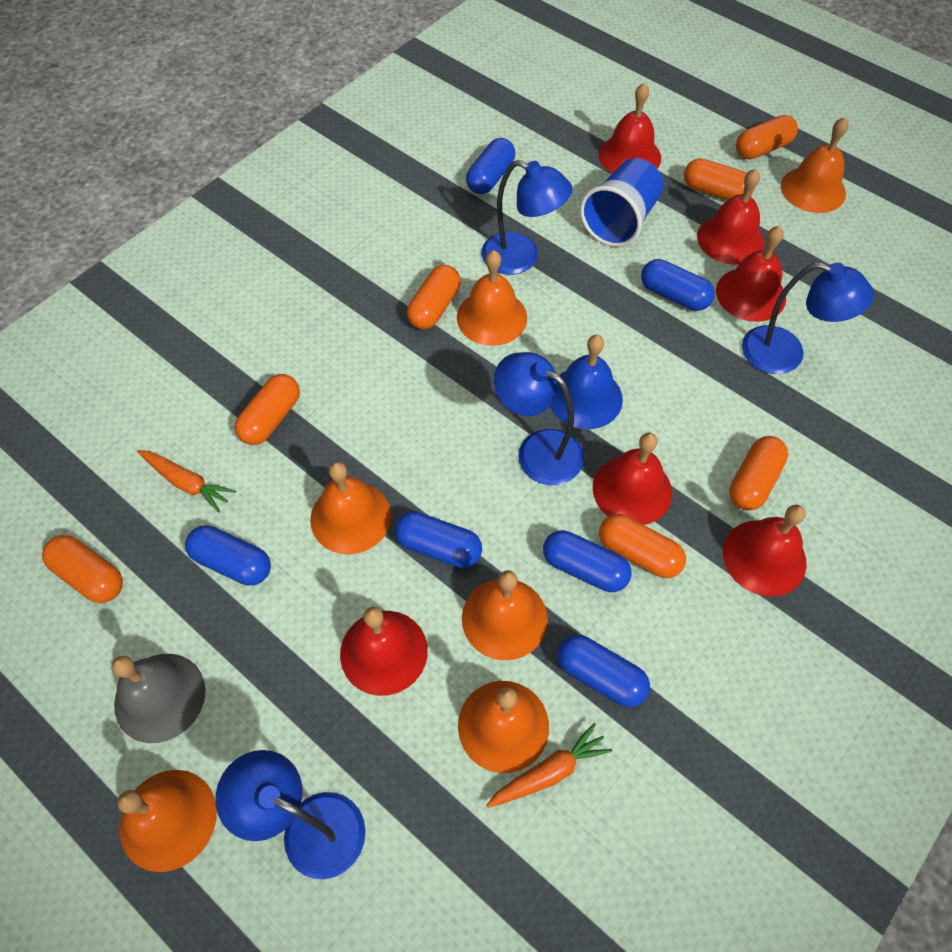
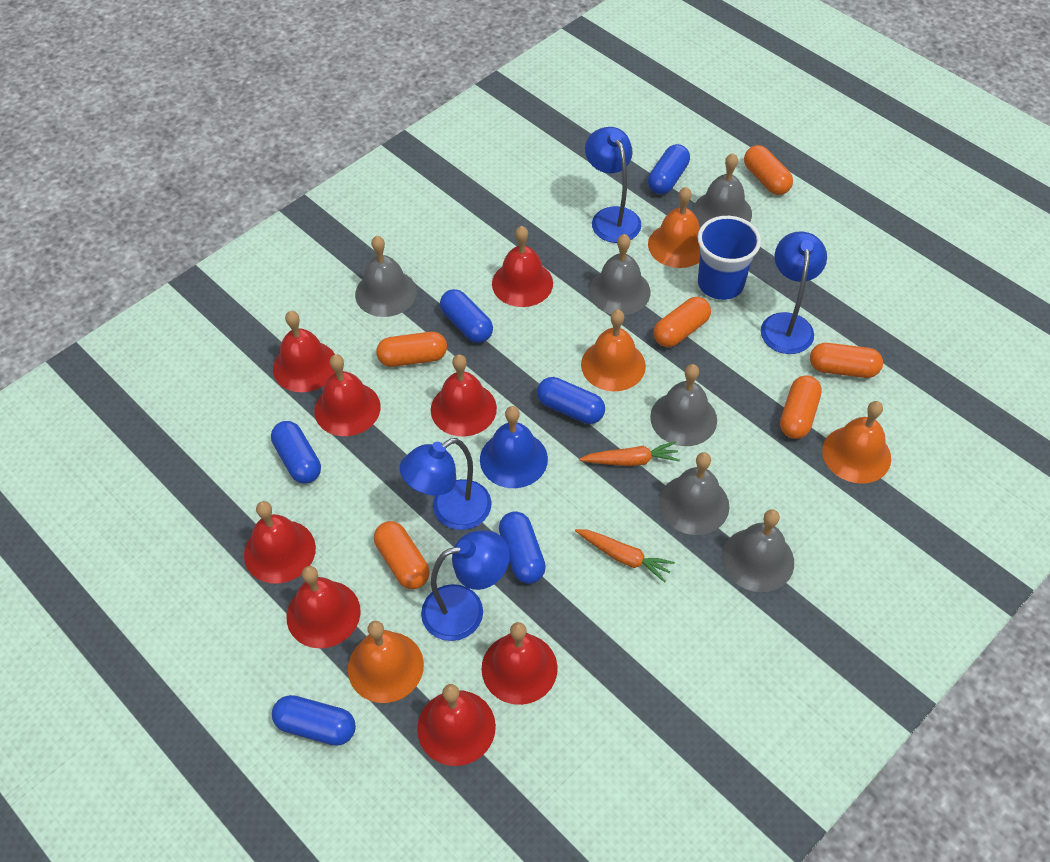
grey bell: [112,654,206,743] = 1 -> [355,236,417,317] [589,234,651,315] [650,364,717,446] [659,452,729,535] [693,153,752,226] [722,509,794,592] = 6
orange bell: [117,770,217,872] [310,462,391,554] [457,250,527,346] [458,681,549,773] [462,570,548,660] [781,117,848,213] = 6 -> [348,621,424,703] [581,310,646,391] [648,187,700,268] [822,401,891,484] = 4
orange capsule: [42,535,123,603] [235,374,300,445] [407,265,461,329] [599,514,686,578] [684,158,754,200] [729,436,788,511] [736,115,798,160] = 7 -> [374,521,430,589] [376,332,447,367] [654,297,711,347] [744,145,793,195] [780,375,822,439] [810,343,883,378] = 6
red bell: [340,607,428,696] [593,433,672,525] [599,83,661,173] [697,169,764,265] [716,226,786,322] [723,505,807,597] = 6 -> [244,501,316,584] [273,311,335,392] [287,566,361,648] [314,354,381,436] [417,684,496,766] [431,354,497,436] [481,622,558,705] [492,226,553,307] = 8

